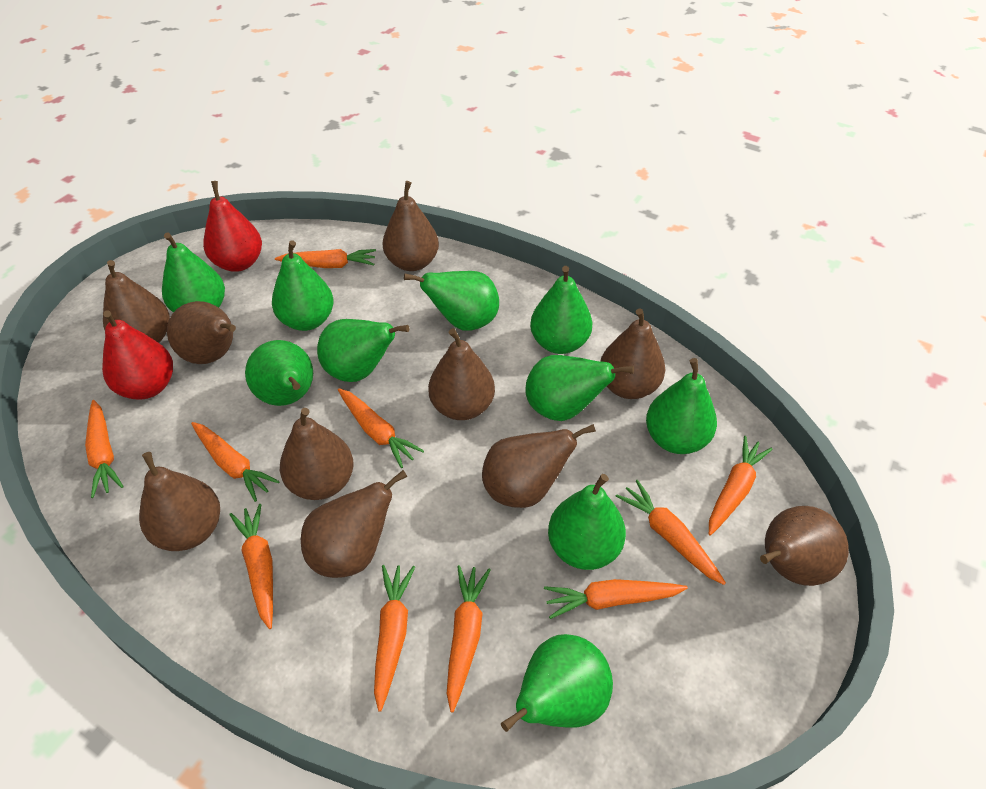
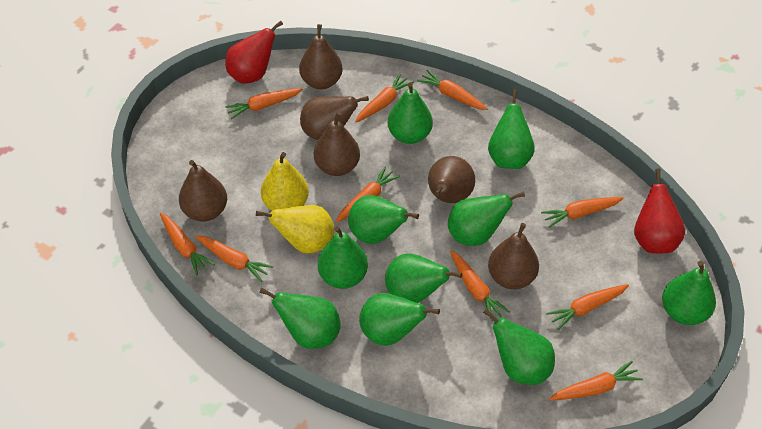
brown pear: [103,260,170,343] [139,452,220,551] [167,301,236,364] [280,408,354,500] [301,470,407,578] [383,181,439,271] [428,328,495,420] [482,424,596,508] [601,308,665,399] [760,506,849,586] = 10 -> [179,160,227,222] [299,24,343,89] [300,96,369,140] [314,112,360,176] [428,156,475,203] [488,223,539,289] = 6
yellow pear: none = 0 -> [256,205,334,254] [261,152,309,210] = 2

